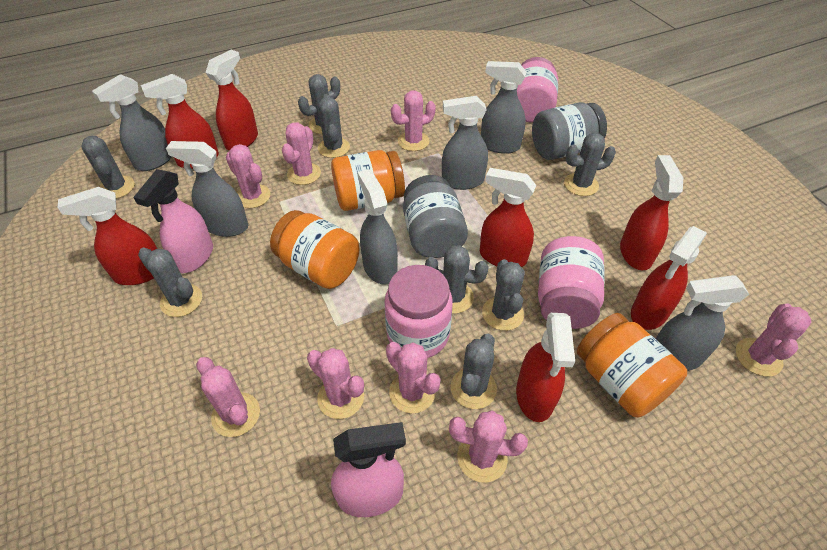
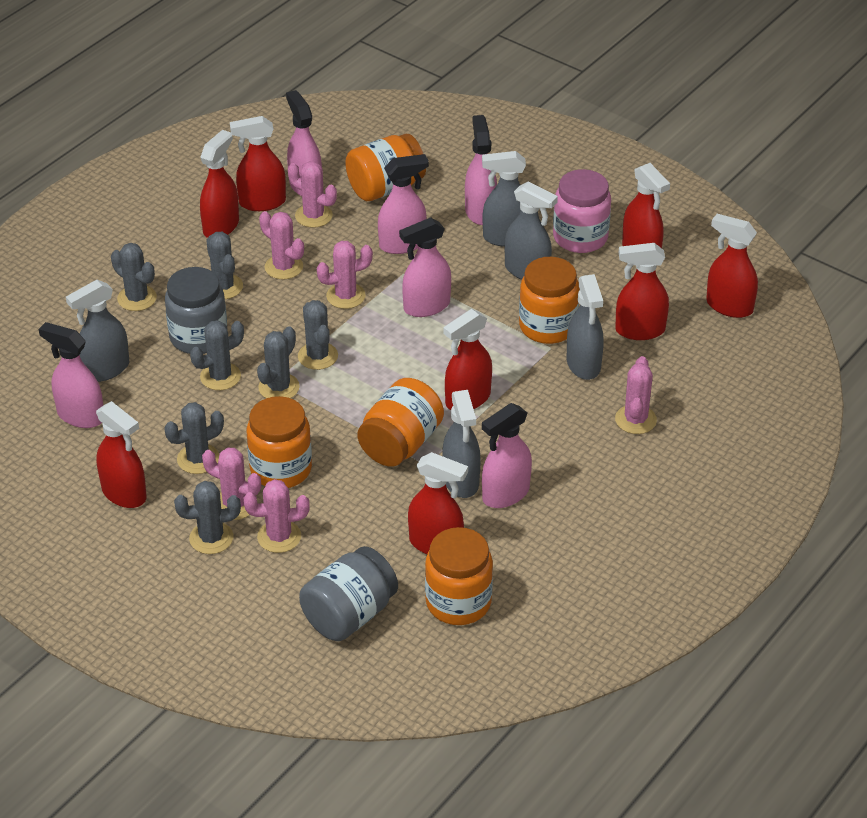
grey cactus: [81,136,135,199] [138,248,202,317] [298,74,340,134] [318,94,350,158] [425,245,489,314] [451,334,497,409] [482,259,525,331] [564,133,616,196] = 8 -> [111,243,157,311] [164,402,224,474] [174,481,241,554] [190,320,244,390] [206,232,243,299] [257,326,300,398] [298,300,338,370] = 7
grey spray bottle: [92,74,172,171] [166,141,248,237] [357,169,398,285] [442,96,488,190] [481,61,527,154] [656,275,749,371] = 6 -> [66,280,129,382] [442,390,480,498] [482,151,526,247] [505,181,558,280] [567,274,604,380] = 5
orange jar: [270,210,359,289] [331,150,405,211] [577,313,687,417] = 3 -> [247,396,312,488] [345,134,426,201] [357,378,444,467] [425,527,493,625] [519,257,580,344] = 5
pink cactus: [196,357,260,437] [226,144,270,208] [282,122,321,185] [307,348,364,419] [386,342,441,413] [391,90,436,151] [449,410,528,483] [736,303,811,377] = 8 -> [202,448,261,520] [244,479,310,553] [259,211,304,279] [288,161,337,228] [317,241,373,309] [615,356,657,434] = 6
pink jar: [385,265,453,358] [517,57,558,123] [538,236,605,329] = 3 -> [553,169,611,253] = 1
pink spray bottle: [133,169,213,273] [331,422,406,517] = 2 -> [39,322,103,428] [286,90,322,196] [378,154,429,254] [399,217,451,317] [465,115,497,225] [482,403,532,508] = 6
red spray bottle: [58,187,157,285] [141,74,219,169] [206,50,258,151] [480,168,536,267] [516,313,575,422] [620,155,683,270] [631,226,707,330] = 7 -> [96,401,147,508] [200,130,239,238] [230,116,286,211] [408,452,468,554] [443,309,492,410] [615,243,669,340] [622,163,670,248] [706,214,758,318] = 8

